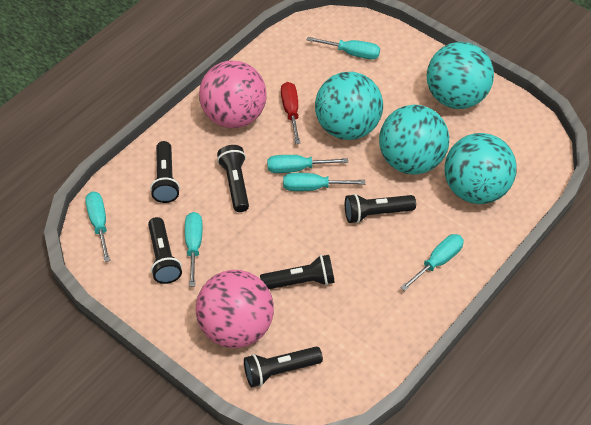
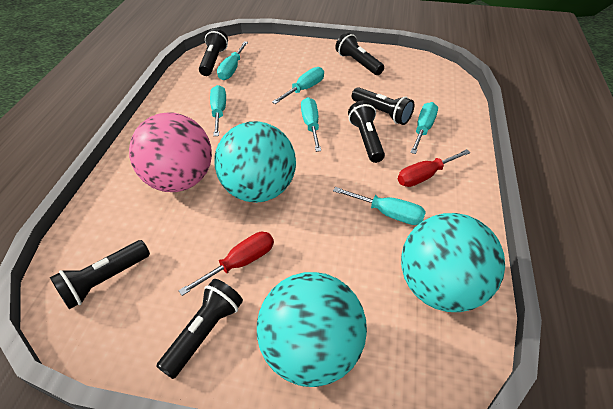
pink ball: [196,270,274,348] [199,60,267,128] = 2 -> [129,112,212,192] = 1
red screwdriver: [281,82,300,144] = 1 -> [178,232,274,296] [398,149,471,187] = 2
turquoise ball: [315,72,383,140] [379,105,449,174] [427,42,494,109] [445,133,516,204] = 4 -> [215,121,296,203] [257,272,367,387] [401,213,505,312] = 3

